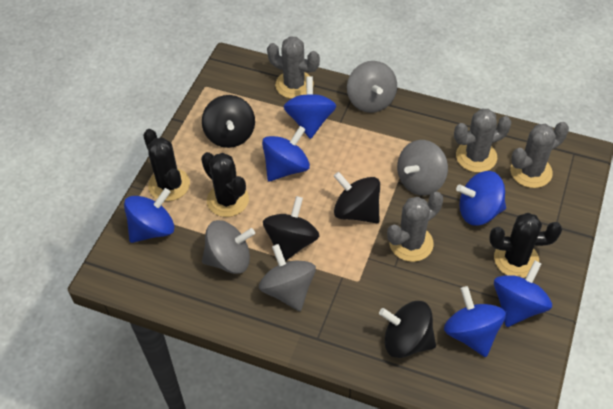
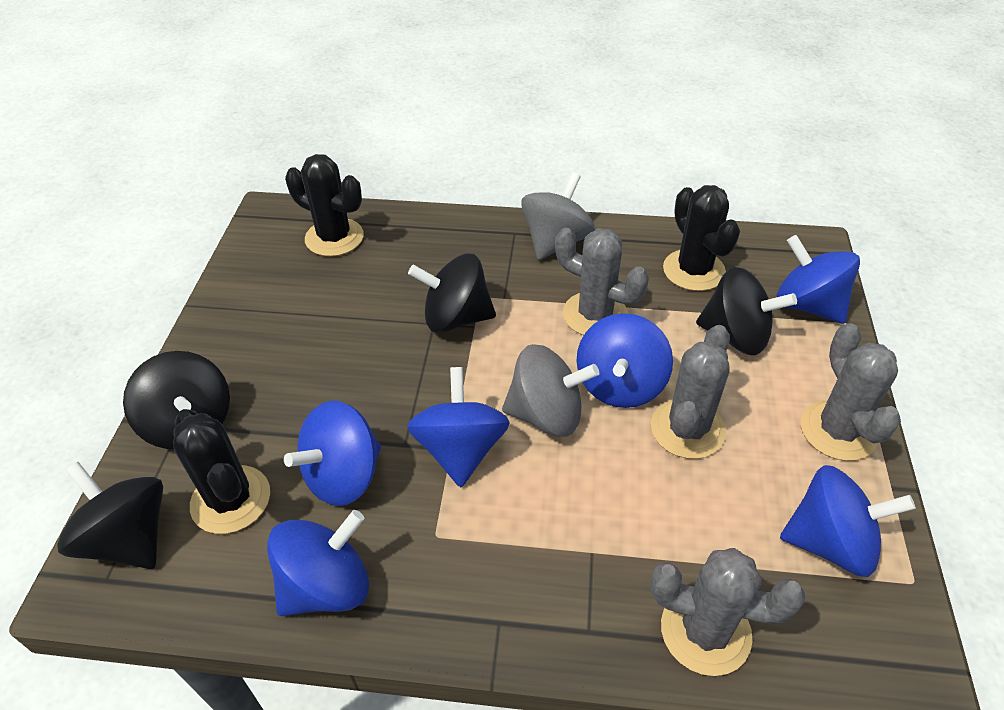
grey spinning top: [202,220,255,274] [259,244,316,311] [347,61,397,113] [397,140,448,196] = 4 -> [502,344,599,437] [521,172,595,260] = 2

